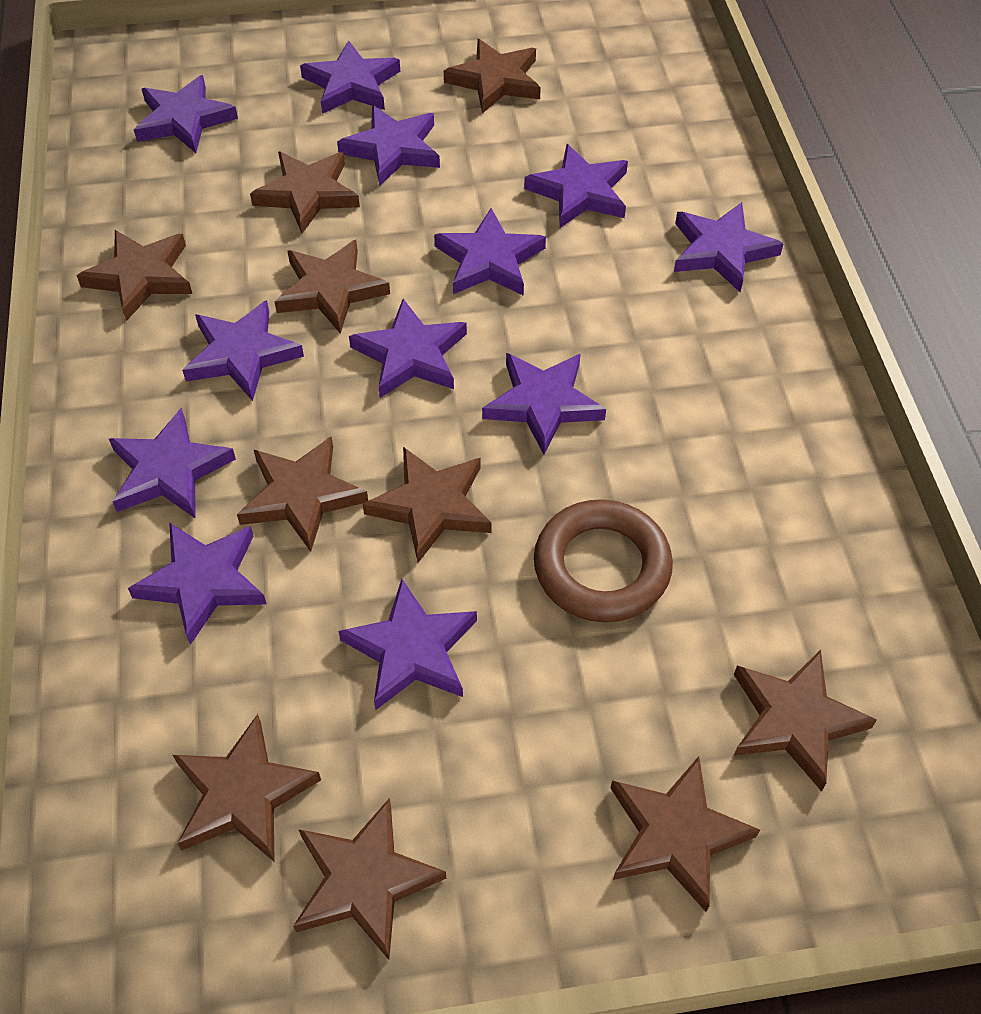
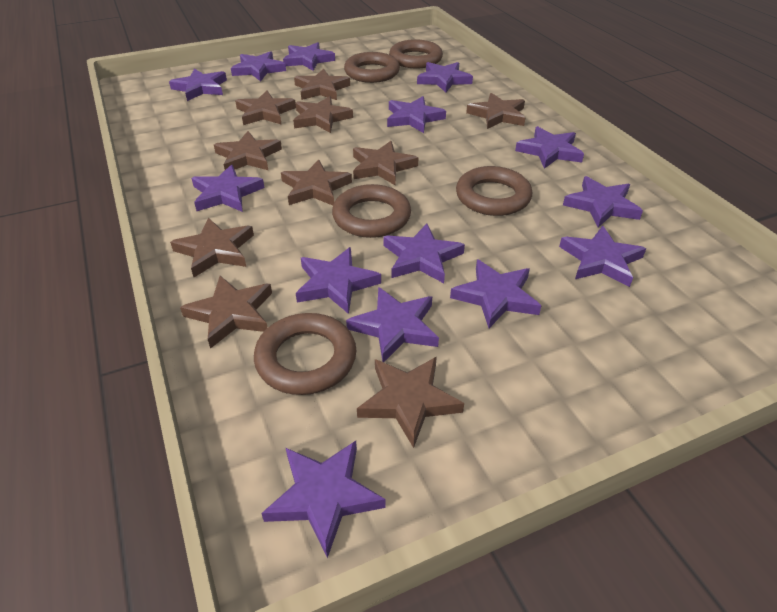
brown ring: [534,499,673,622] = 1 -> [254,313,356,395] [332,184,411,238] [344,52,400,83] [389,39,443,68] [456,166,532,216] = 5
purple star: [109,408,236,518] [128,522,267,645] [134,75,238,153] [182,300,304,401] [300,40,400,114] [337,105,440,186] [339,579,477,710] [349,299,467,398] [434,208,546,296] [482,353,606,455] [524,144,628,228] [674,202,784,292] = 12 -> [169,69,227,101] [191,165,264,212] [231,51,286,81] [261,441,386,558] [283,42,335,71] [296,247,381,314] [346,287,439,362] [383,223,465,283] [387,96,446,133] [417,62,473,93] [450,259,541,328] [515,126,584,169] [559,225,646,287] [563,176,643,228] = 14

